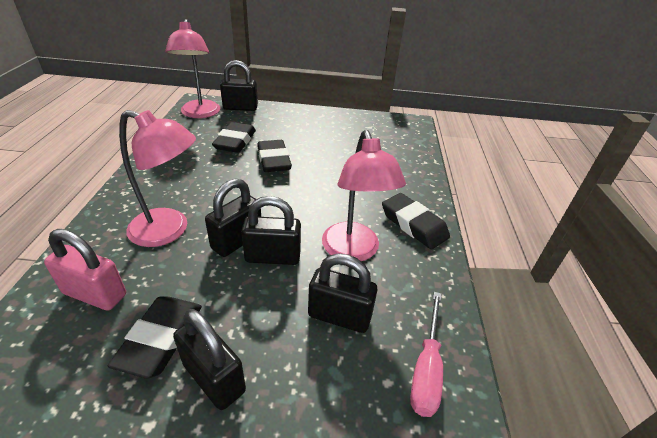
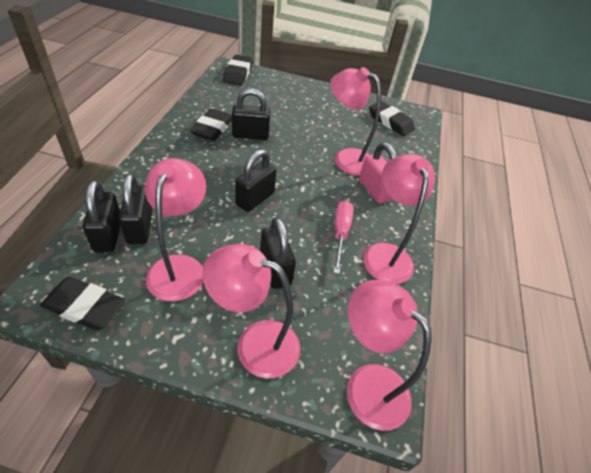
pink lamp: [119,110,196,247] [165,19,221,118] [322,130,406,261] = 3 -> [145,158,206,301] [202,244,300,378] [330,67,381,176] [347,280,432,431] [363,154,435,284] = 5

